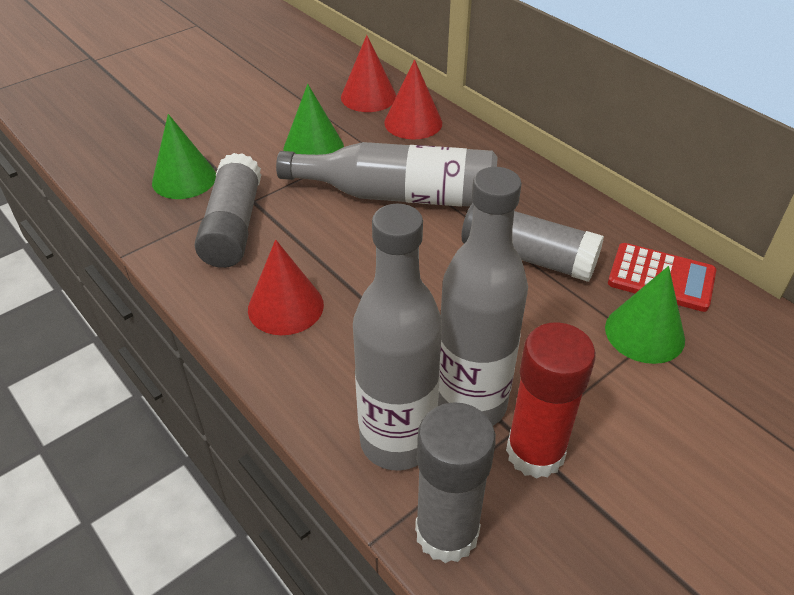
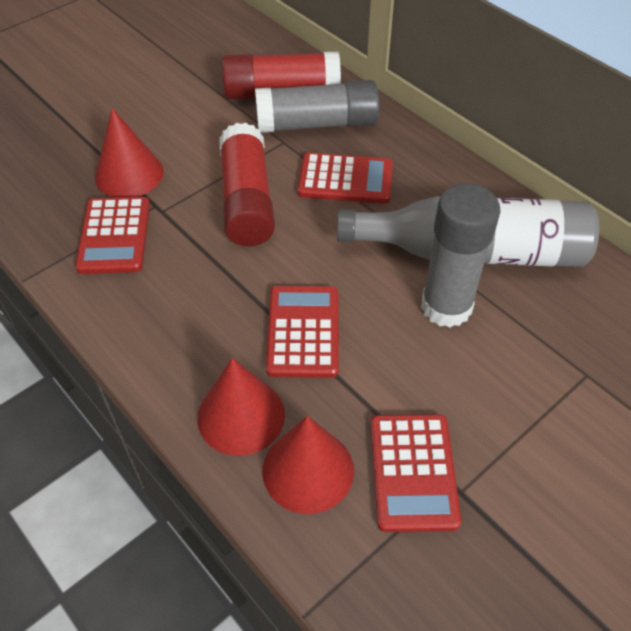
green cone: [152,114,216,199] [283,84,344,155] [605,266,685,364] = 3 -> none = 0
grey bottle: [276,142,498,207] [353,204,442,471] [438,167,528,426] = 3 -> [337,196,599,267] = 1
grey glue stick: [195,153,261,268] [415,402,496,563] [462,203,604,282] = 3 -> [255,80,379,133] [421,183,500,328] = 2
red calculator: [608,243,716,312] = 1 -> [75,197,150,274] [266,286,339,378] [298,153,393,204] [370,414,461,532] = 4
red glue stick: [506,322,596,479] = 1 -> [219,123,275,246] [222,51,341,99] = 2

